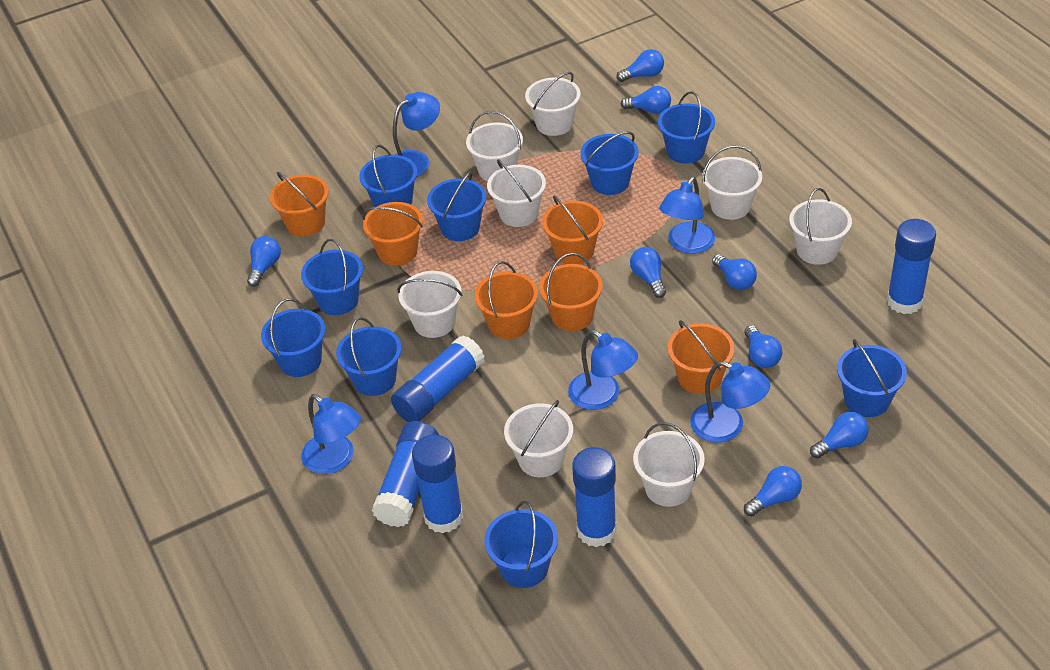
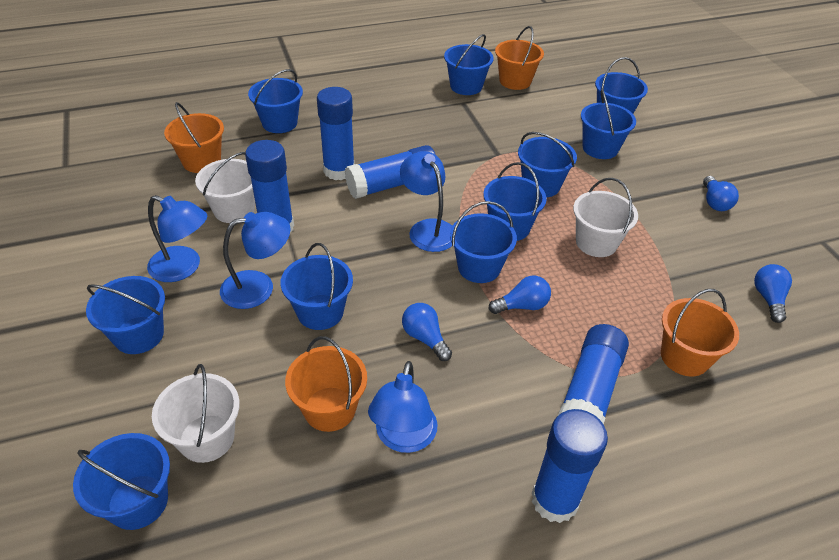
blue bucket: [261,298,325,377] [301,239,363,315] [336,317,402,396] [359,145,417,207] [427,171,486,241] [484,501,558,588] [580,131,639,195] [658,91,715,163] [837,339,907,417] = 9 -> [73,433,170,530] [86,276,165,354] [248,69,303,133] [281,243,353,330] [444,34,494,95] [450,201,517,283] [483,162,547,241] [518,132,577,198] [581,89,636,159] [595,57,648,114] = 10
blue lamp: [301,394,361,474] [393,92,440,177] [568,330,638,410] [659,176,715,254] [690,361,770,443] = 5 -> [147,195,207,282] [220,212,291,309] [368,361,437,453] [400,151,452,252] = 4
blue light bulb: [247,236,281,287] [616,49,664,82] [621,86,671,114] [630,247,666,298] [712,254,757,290] [744,325,782,368] [744,466,802,517] [810,412,869,458] = 8 -> [402,303,452,361] [489,276,551,314] [703,176,739,211] [754,264,792,323] = 4
orange bucket: [270,172,329,237] [362,202,423,265] [475,261,538,339] [539,253,603,331] [542,196,603,264] [667,320,735,394] = 6 -> [164,102,224,173] [285,336,367,432] [495,26,544,90] [661,289,739,377] = 4
white bucket: [397,271,462,338] [466,111,523,181] [487,159,546,227] [504,400,573,477] [525,72,581,136] [633,422,705,507] [702,146,762,220] [789,188,852,265] = 8 -> [152,364,240,463] [195,152,255,223] [573,178,638,257] = 3

